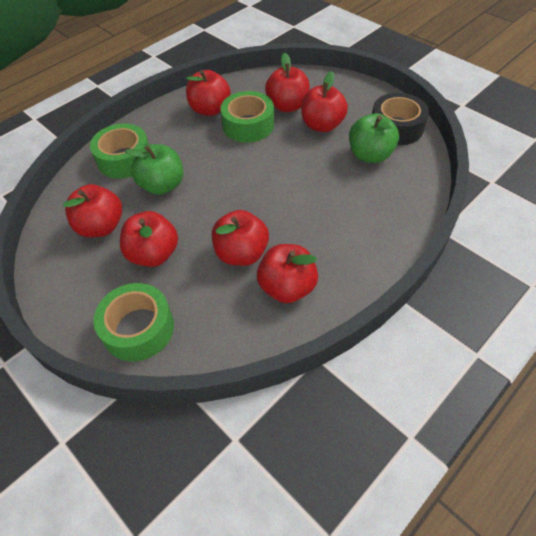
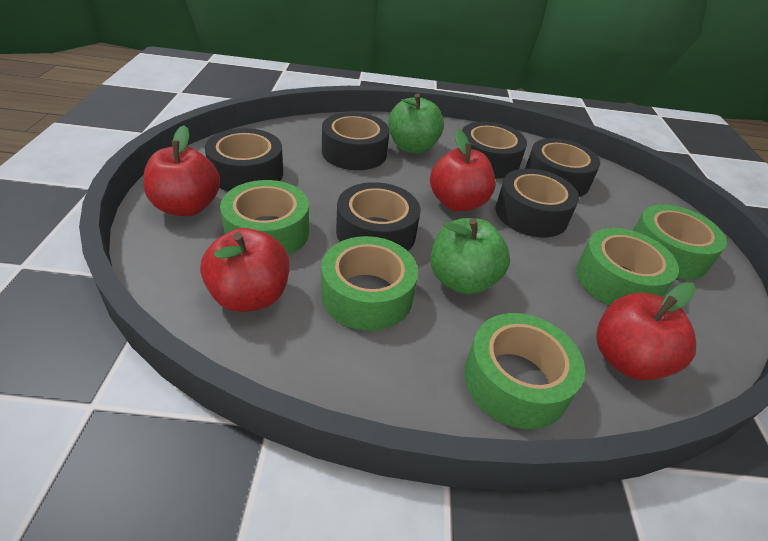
black tape: [372,93,429,145] = 1 -> [205,128,283,191] [322,112,390,170] [336,182,420,251] [462,122,527,179] [495,169,579,237] [525,138,600,197] = 6
green tape: [90,123,149,179] [93,283,174,361] [220,91,274,143] = 3 -> [220,180,309,255] [321,236,418,331] [464,313,585,429] [576,228,679,306] [633,204,727,280] = 5
red apple: [63,184,122,237] [120,211,178,267] [186,70,230,116] [212,210,269,266] [257,244,318,303] [265,53,310,112] [301,71,348,132] = 7 -> [143,125,220,216] [200,228,289,312] [430,129,495,212] [596,282,696,381] = 4

